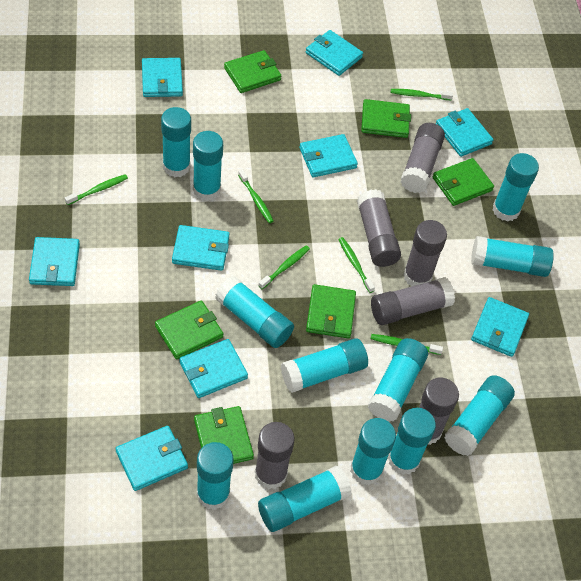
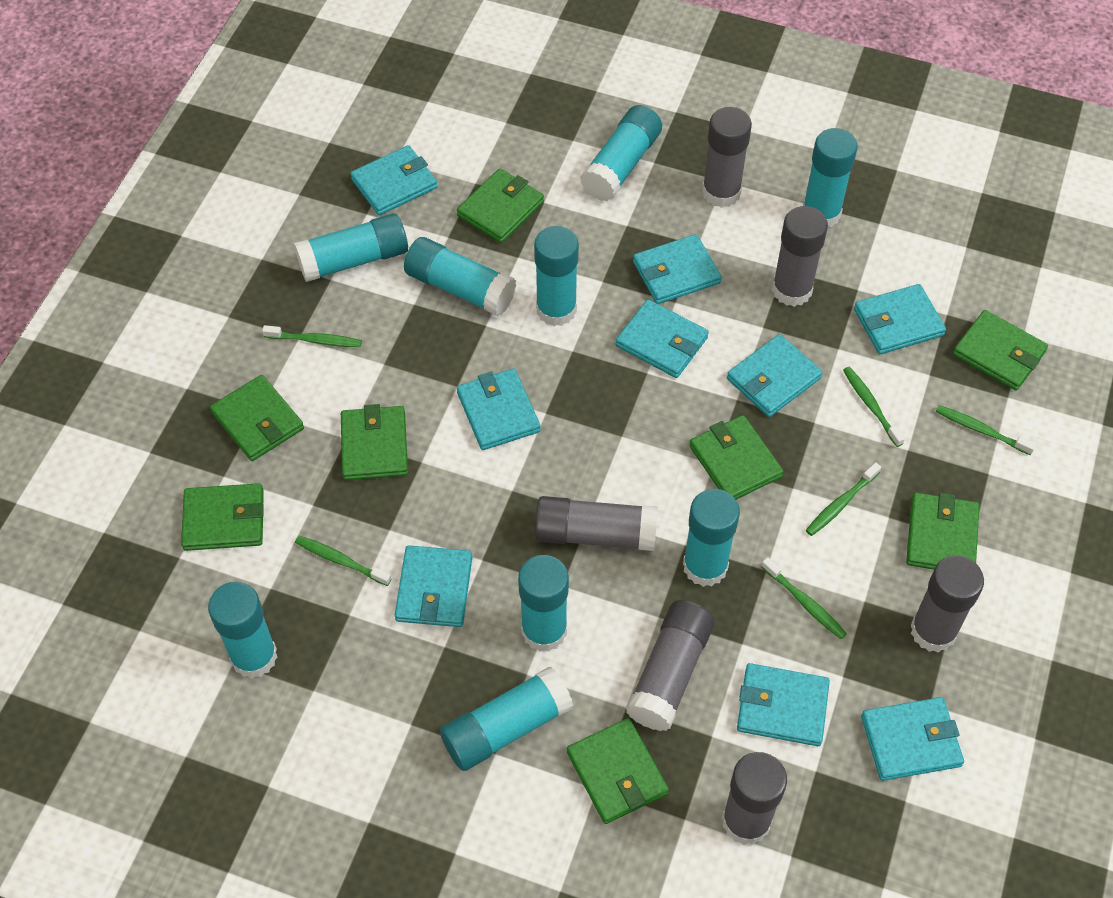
green wallet: [155,300,224,359] [194,406,254,464] [224,50,281,93] [306,284,356,338] [361,99,411,138] [433,158,494,206] = 6 -> [181,483,264,551] [210,375,304,461] [341,404,408,480] [457,168,544,243] [567,718,669,824] [689,415,784,500] [906,492,979,570] [953,310,1048,391] = 8
turquoise glue stick: [161,107,191,177] [193,131,223,201] [197,442,234,510] [215,276,294,348] [258,466,352,532] [281,338,368,393] [350,418,396,485] [368,338,428,422] [388,408,436,475] [444,375,515,456] [471,236,554,277] [492,153,539,222] = 12 -> [208,582,277,679] [294,213,408,282] [404,237,516,316] [440,667,573,771] [518,555,569,652] [534,226,579,326] [580,105,662,201] [683,489,740,587] [803,128,858,227] = 9

